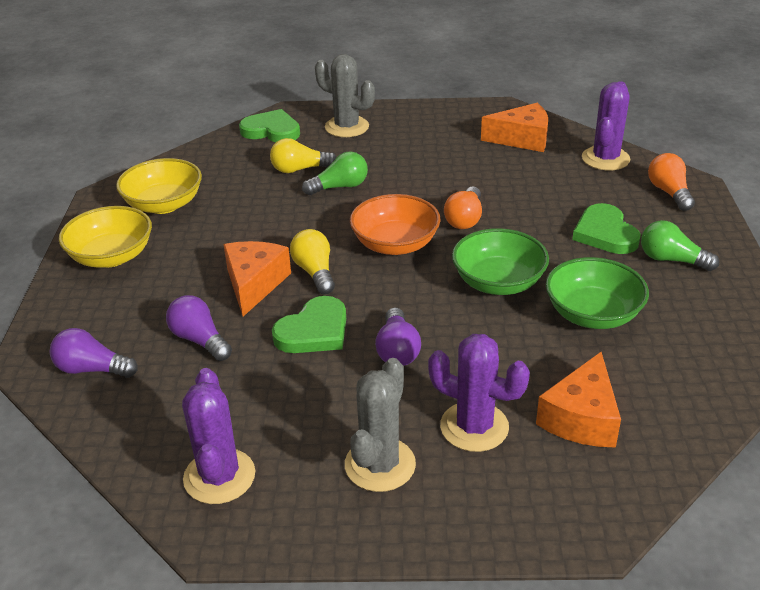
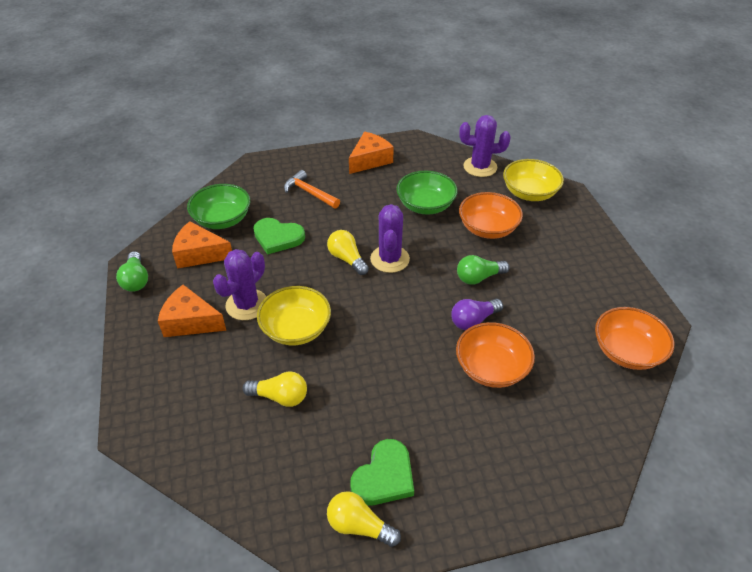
green heart: [239,109,300,142] [272,296,346,353] [572,203,641,254] = 3 -> [253,218,305,255] [350,439,414,505] = 2
grey cactus: [315,54,375,137] [345,358,416,492] = 2 -> none = 0
orange bowl: [350,194,441,255] = 1 -> [456,322,535,388] [459,192,523,239] [595,307,674,370] = 3
orange hammer: none = 0 -> [284,170,340,208] = 1
orange light bulb: [444,187,482,229] [648,153,695,211] = 2 -> none = 0
purple light bulb: [50,328,138,378] [166,295,232,361] [375,307,421,366] = 3 -> [451,299,503,330] = 1
yellow light bulb: [270,138,337,173] [290,229,335,294] = 2 -> [243,371,307,407] [327,230,369,275] [327,491,401,547] = 3

